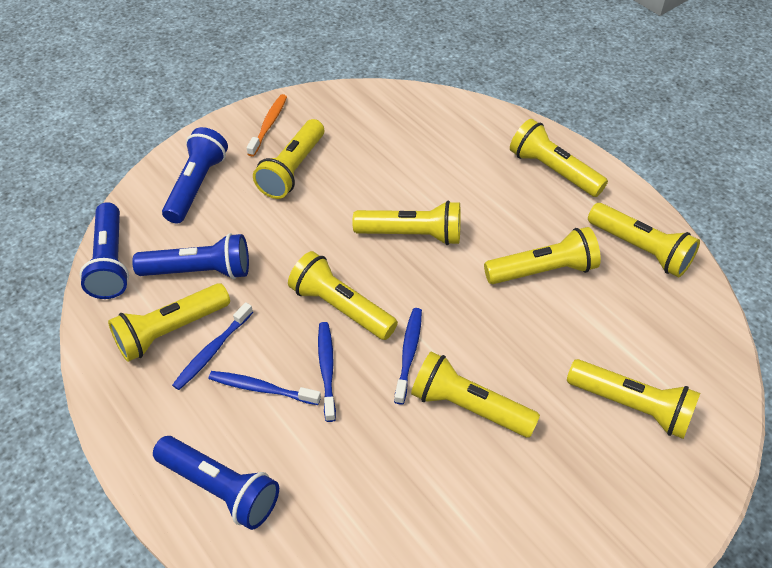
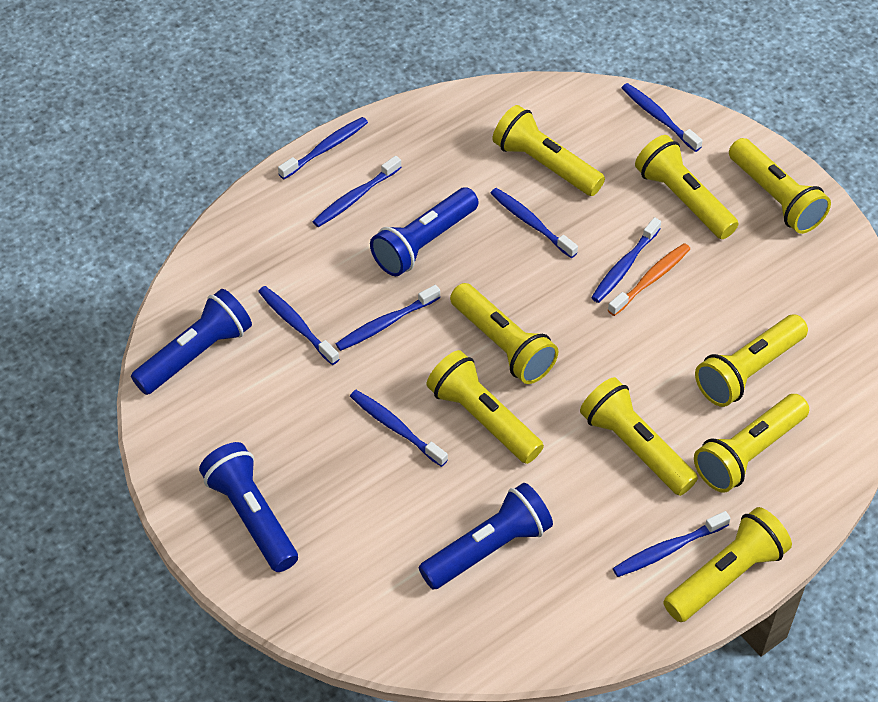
blue toothbrush: [172,302,253,390] [209,371,321,405] [318,322,336,422] [394,308,422,405] = 4 -> [258,286,339,365] [278,117,368,179] [312,156,402,227] [336,285,440,351] [350,390,448,467] [490,188,578,258] [591,217,661,303] [613,511,731,577] [622,83,703,152] = 9

